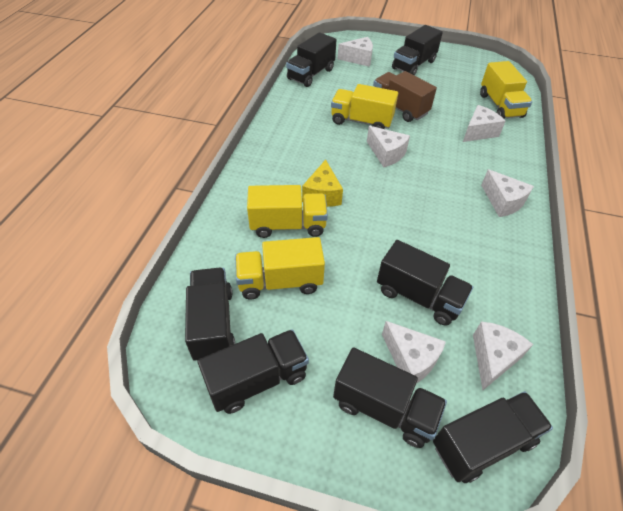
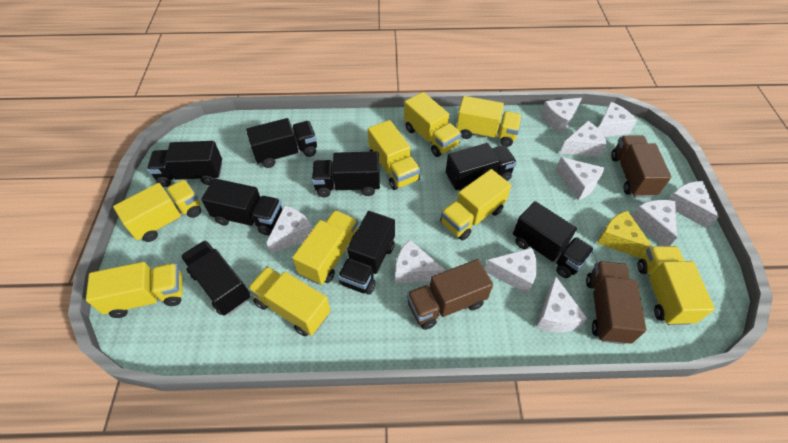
black truck: [185,268,235,361] [197,329,309,414] [286,32,336,87] [333,348,447,448] [377,240,473,326] [392,25,443,75] [433,391,553,483] = 7 -> [147,141,222,187] [181,240,250,316] [201,178,282,235] [246,118,317,168] [312,151,380,197] [338,211,395,295] [446,143,517,190] [513,201,594,278] = 8
brown truck: [373,71,437,122] = 1 -> [407,259,493,330] [586,261,646,344] [611,135,671,198] = 3
white cheese: [338,37,373,66] [367,126,410,167] [382,321,446,383] [463,105,506,142] [473,321,533,390] [481,169,534,217] = 6 -> [266,206,313,254] [395,240,445,284] [484,248,537,294] [536,276,587,332] [541,98,582,134] [556,157,604,200] [560,121,607,157] [598,102,637,137] [632,200,677,246] [669,181,719,229] = 10
yellow truck: [235,237,325,300] [247,185,328,238] [331,84,398,129] [480,61,532,119] = 4 -> [86,262,183,318] [113,179,201,242] [247,266,331,336] [292,210,358,285] [368,120,420,190] [404,92,462,157] [440,169,511,241] [456,96,522,147] [637,246,715,325] = 9

